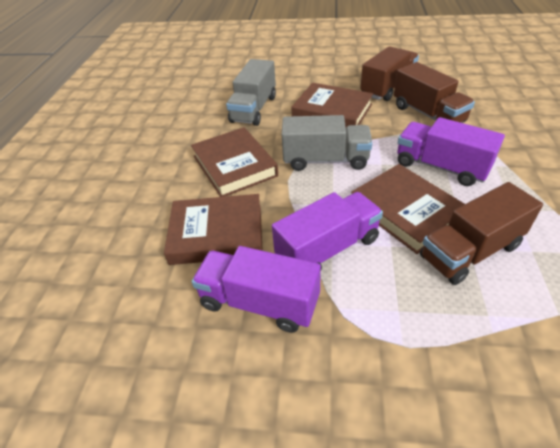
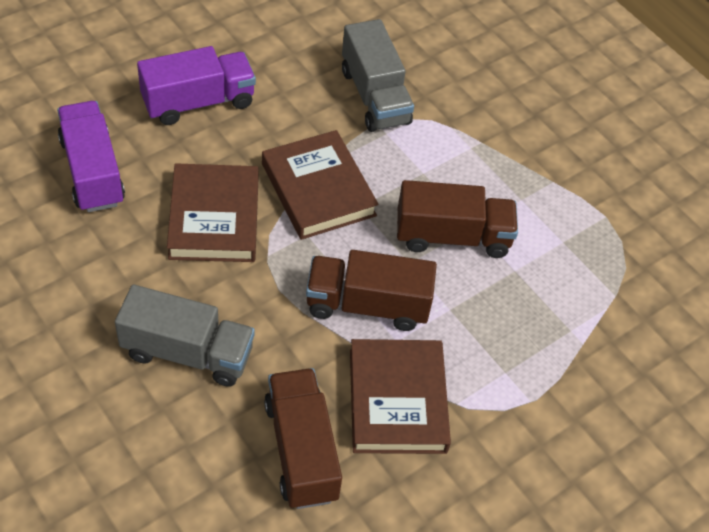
brown book: [164,194,263,265] [191,127,278,197] [291,83,373,127] [351,164,465,254] = 4 -> [167,163,259,262] [262,130,379,240] [350,339,451,454] = 3
purple truck: [192,246,321,333] [272,192,383,270] [397,117,505,186] = 3 -> [57,101,125,212] [137,46,256,125] = 2

